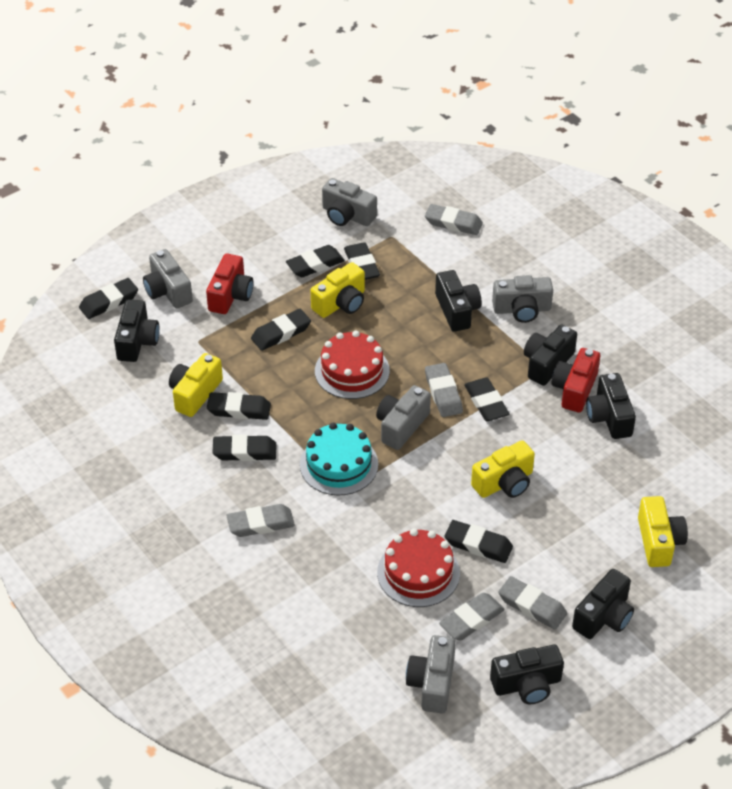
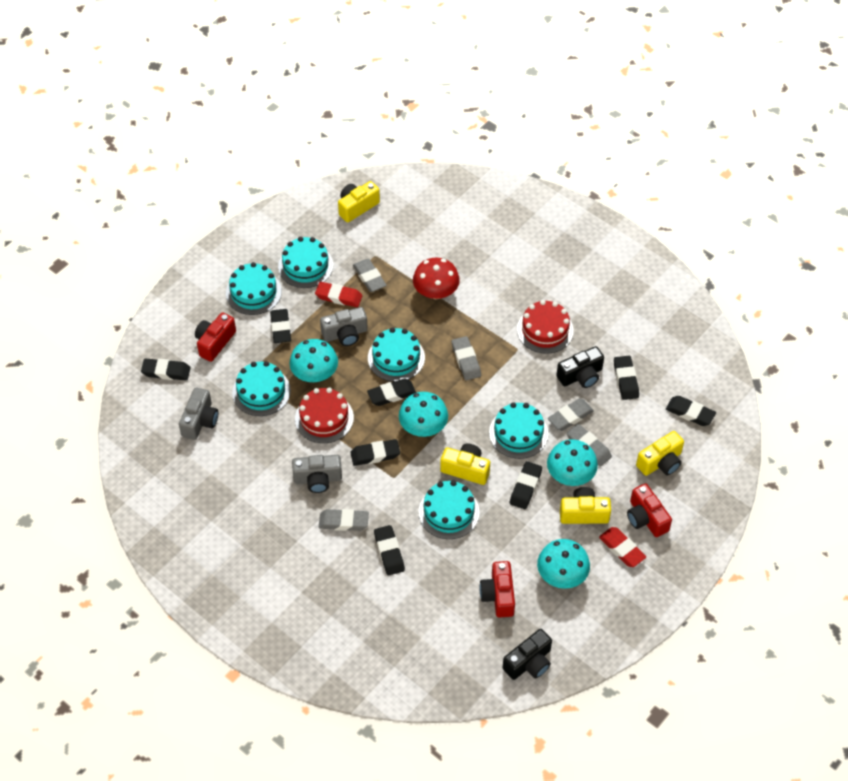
black camera: [114,299,160,362] [435,270,482,332] [490,645,564,704] [524,324,577,386] [572,569,634,639] [586,373,636,439] = 6 -> [503,629,552,680] [556,346,604,388] = 2
grey camera: [143,249,193,308] [322,178,377,226] [376,385,431,450] [406,635,456,713] [492,275,553,323] = 5 -> [179,388,218,440] [292,455,342,493] [320,307,368,346] = 3
red camera: [206,254,254,314] [552,348,600,413] = 2 -> [195,312,236,362] [480,561,515,617] [627,483,672,537] = 3
red eraser: none = 0 -> [315,282,362,307] [599,527,646,567] = 2
red mushroom: none = 0 -> [413,258,460,299] = 1
turquoise cake: [300,423,378,496] = 1 -> [226,262,282,315] [232,361,291,416] [278,237,333,288] [368,327,425,382] [418,480,480,539] [489,402,548,459] = 6
turquoise mushroom: none = 0 -> [290,339,338,382] [399,392,448,437] [537,539,590,589] [547,439,598,486] = 4

